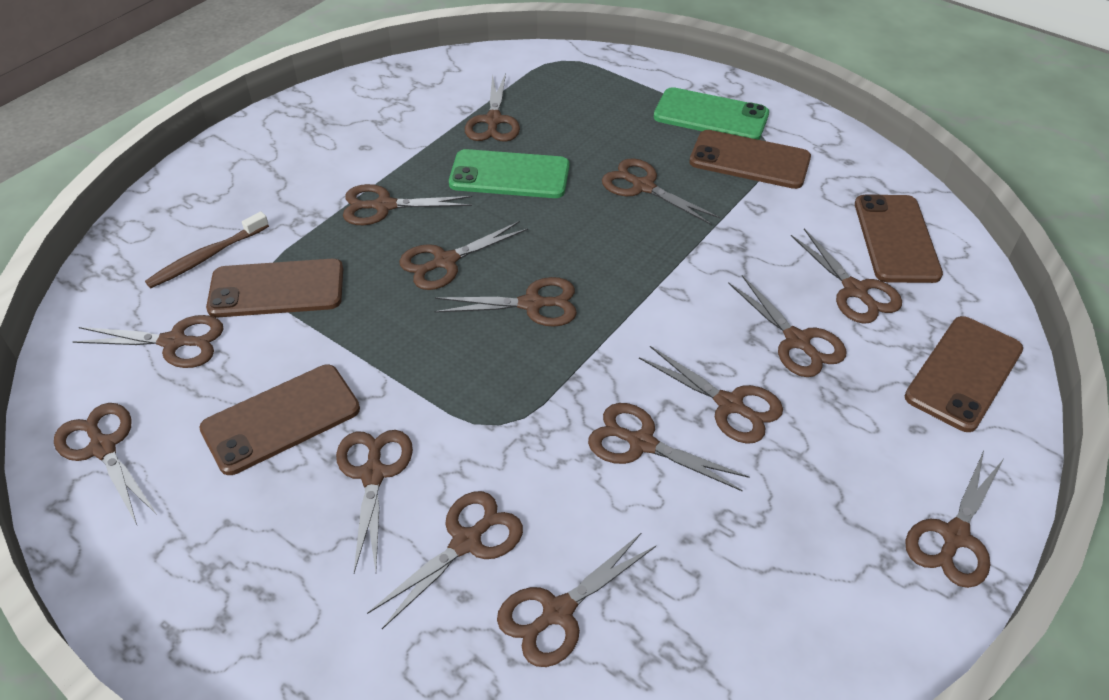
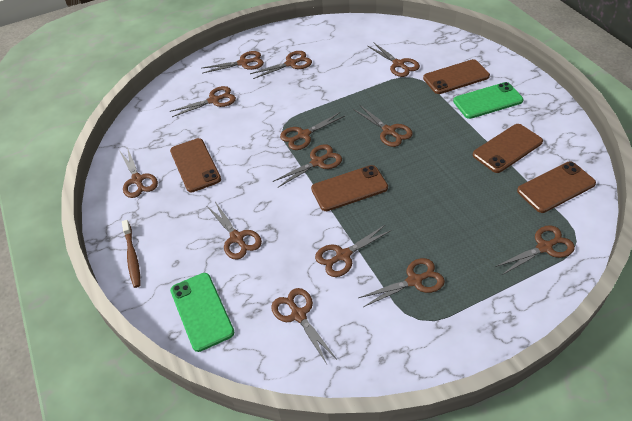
brown scissors: [54,403,158,525] [72,315,223,368] [336,430,413,573] [343,184,472,225] [367,491,523,629] [399,221,528,290] [435,277,577,327] [465,73,520,142] [497,532,656,667] [588,403,749,492] [602,158,720,225] [639,346,783,444] [728,275,846,377] [791,228,902,324] [905,451,1003,588] = 15 -> [120,147,158,198] [169,86,236,117] [202,51,264,74] [207,202,262,260] [250,51,312,79] [271,288,336,364] [273,144,342,187] [280,112,345,150] [315,224,392,277] [353,105,413,147] [359,258,445,307] [368,42,420,77] [495,225,575,275] = 13

